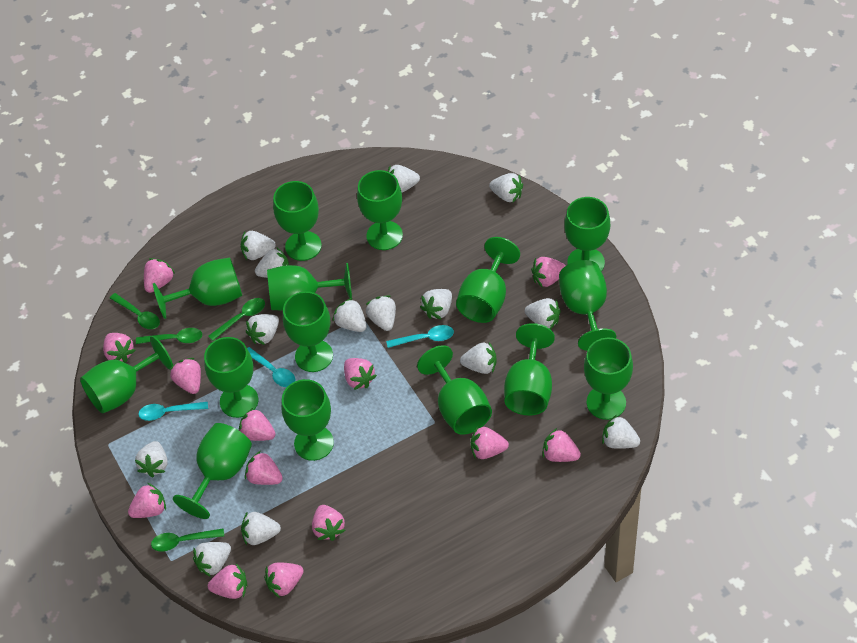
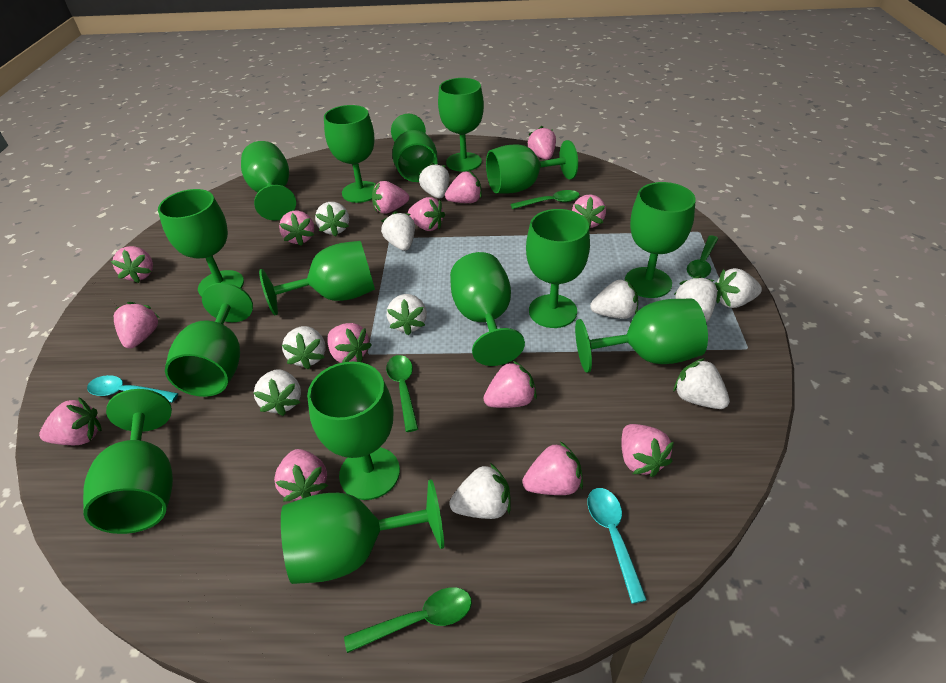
pink strawberry: [103,333,135,363] [128,483,166,518] [144,258,175,293] [170,358,201,394] [208,564,247,599] [239,407,276,441] [245,451,283,485] [264,562,304,598] [312,505,346,541] [344,358,377,390] [471,426,509,459] [531,257,566,287] [542,428,581,462] = 13 -> [39,397,102,445] [111,246,153,283] [114,302,160,349] [274,449,328,501] [279,211,314,246] [327,323,372,363] [372,181,409,214] [408,197,445,231] [445,171,482,203] [483,361,537,408] [522,441,583,495] [527,126,556,160] [572,194,606,229] [621,424,674,477] = 14
turquoise spoon: [138,402,208,421] [247,347,295,387] [386,325,454,348] = 3 -> [87,375,178,403] [587,488,647,604] = 2
white strawberry: [135,441,167,477] [193,542,231,577] [241,231,276,260] [241,512,281,545] [246,314,279,345] [255,248,289,278] [333,298,366,332] [366,295,396,331] [388,165,420,193] [420,289,452,320] [460,342,497,374] [489,173,523,202] [525,298,561,329] [602,415,640,449] = 14 -> [254,369,301,416] [282,326,326,369] [315,202,349,237] [381,211,415,251] [387,294,427,335] [419,162,450,198] [449,463,511,519] [590,278,638,319] [674,276,717,322] [674,358,730,409] [715,268,762,308] = 11

